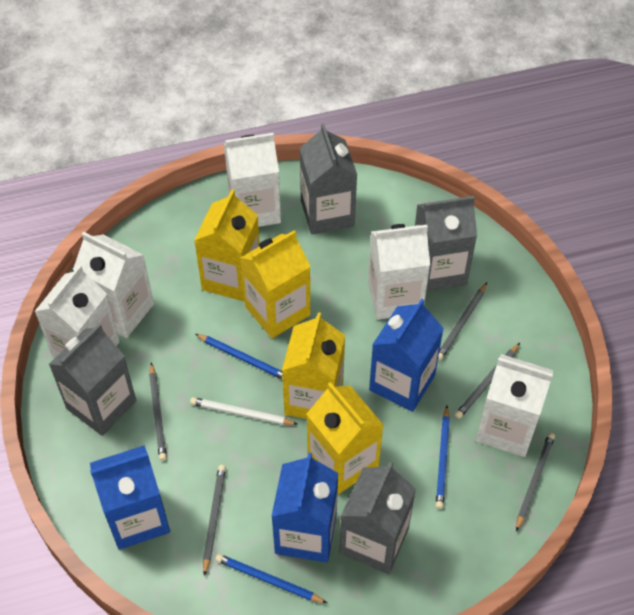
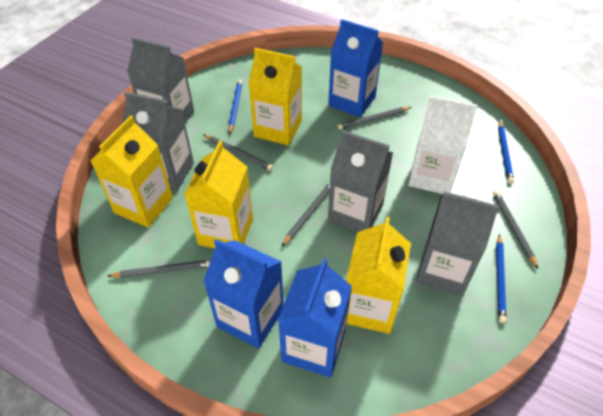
white carton: [34,265,120,359] [73,232,154,338] [224,133,281,227] [368,224,430,320] [476,354,553,457] = 5 -> [408,95,477,194] = 1
white pencil: [190,397,297,425] = 1 -> none = 0

